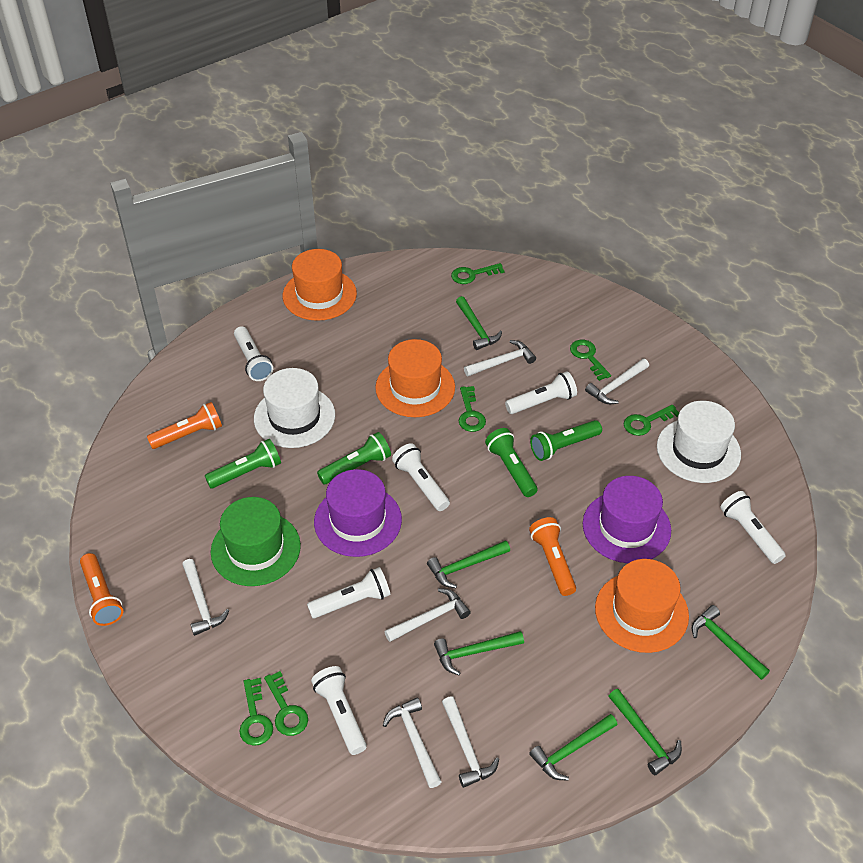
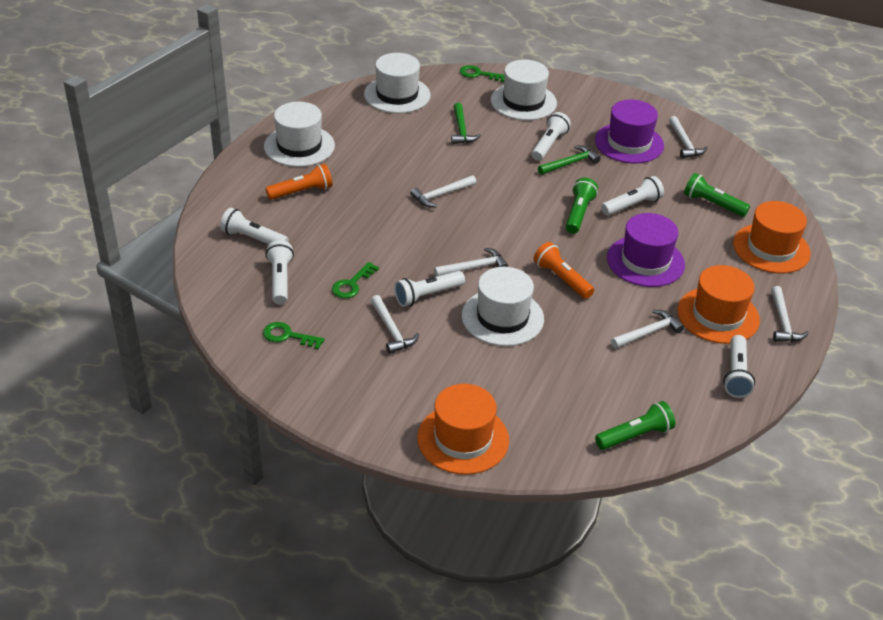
green flashlight: [205,439,281,489] [317,432,391,484] [485,428,538,497] [530,420,602,461] = 4 -> [566,178,598,234] [595,401,675,450] [684,173,750,217] = 3
green hammer: [427,540,510,588] [434,631,524,675] [456,296,502,350] [529,714,618,780] [609,689,682,775] [692,605,770,680] = 6 -> [451,103,481,144] [538,145,601,175] = 2
green hat: [211,497,301,586] = 1 -> none = 0
green key: [239,678,273,746] [264,671,308,736] [451,263,505,284] [459,386,486,432] [570,340,611,381] [624,405,679,436] = 6 -> [263,322,324,350] [332,262,379,298] [460,65,504,82] = 3
orange flashlight: [80,553,123,626] [147,402,222,449] [529,517,576,596] = 3 -> [265,164,333,200] [534,242,594,299] = 2
white hat: [254,368,335,448] [657,401,741,483] = 2 -> [264,102,335,167] [364,53,430,113] [462,267,544,346] [491,60,557,120] = 4

